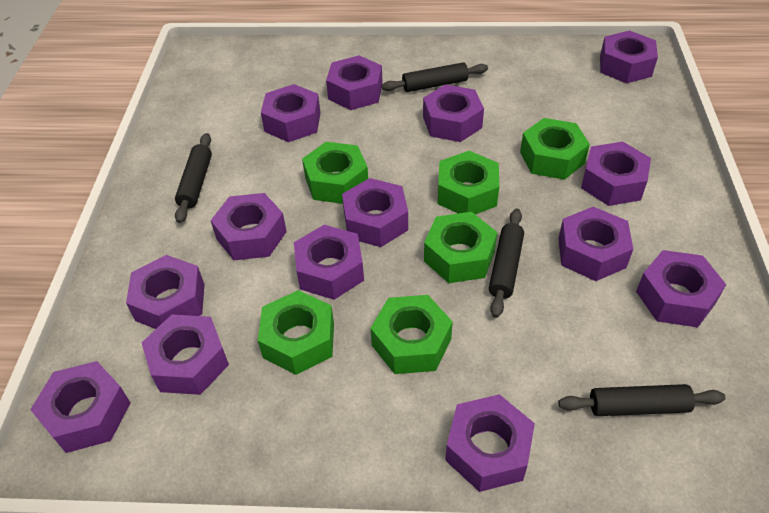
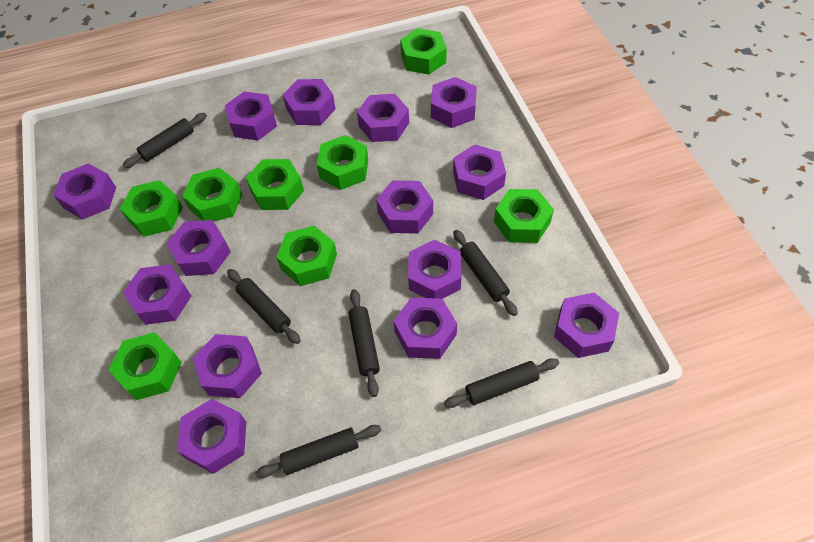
black rolling pin: [175,133,212,223] [382,62,488,92] [489,209,524,318] [558,384,726,416] = 4 -> [123,113,207,168] [227,269,301,344] [255,425,381,478] [349,289,380,397] [444,358,559,408] [453,230,518,316] = 6
green nut: [258,290,334,375] [302,142,368,204] [371,295,453,374] [424,212,497,283] [438,151,499,214] [520,118,590,180] = 6 -> [108,332,182,400] [120,180,183,237] [182,168,242,222] [246,159,304,210] [276,226,337,286] [317,135,368,190] [400,28,447,75] [494,189,554,243] = 8

